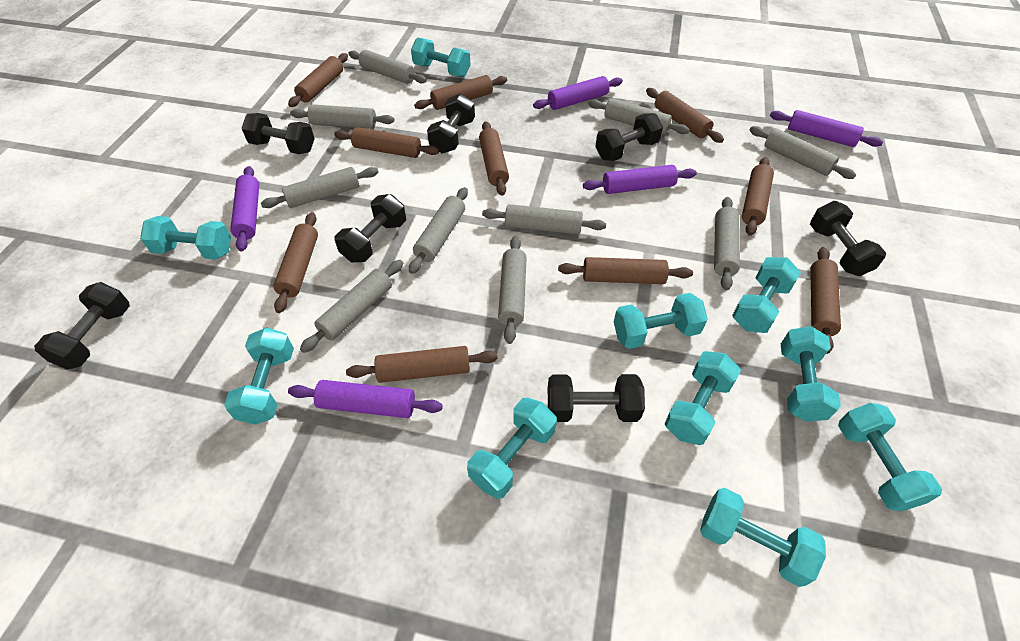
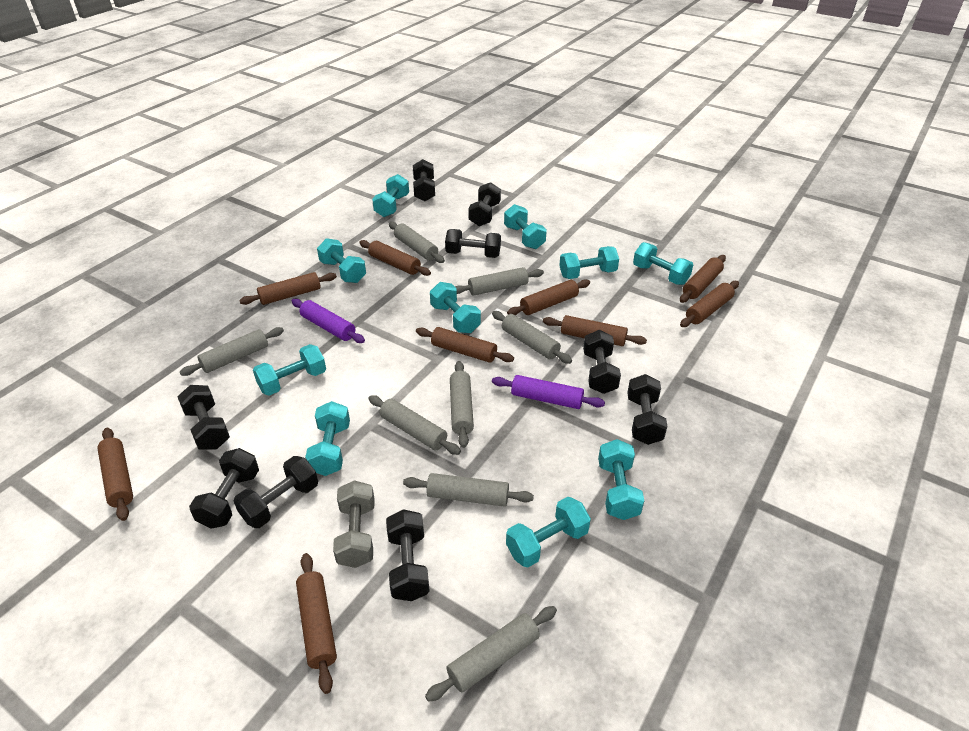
black dumbbell: [34,282,130,369] [242,113,315,154] [335,194,406,262] [427,93,475,154] [548,374,645,422] [595,113,663,161] [810,201,886,276] = 7 -> [177,385,230,450] [189,448,259,529] [234,456,318,528] [386,509,430,601] [413,159,435,201] [445,229,501,258] [468,182,501,226] [583,330,621,394] [627,374,667,445] = 9
brown rolling pin: [273,212,318,313] [288,53,348,107] [334,127,439,158] [346,346,498,383] [414,75,507,110] [479,121,509,196] [558,257,693,284] [646,88,724,143] [742,157,774,236] [811,247,841,354] = 10 -> [97,428,133,521] [239,272,337,305] [296,553,337,694] [359,240,431,276] [416,327,514,363] [507,279,590,315] [543,315,647,346] [680,255,726,303] [680,281,739,327] = 9
grey dumbbell: none = 0 -> [333,480,375,568] = 1
grey rolling pin: [261,167,378,208] [290,104,394,129] [300,260,403,353] [348,50,427,84] [409,187,468,274] [482,204,606,234] [498,236,527,344] [588,98,690,135] [714,197,740,290] [750,126,856,179] = 10 -> [180,327,284,376] [369,395,461,455] [389,222,445,263] [403,473,534,506] [425,606,557,702] [450,361,474,448] [455,267,544,296] [492,311,572,364] = 8
purple rolling pin: [230,166,259,252] [288,380,443,418] [533,76,623,110] [583,165,697,194] [770,110,883,147] = 5 -> [292,299,365,343] [492,375,605,409] = 2

